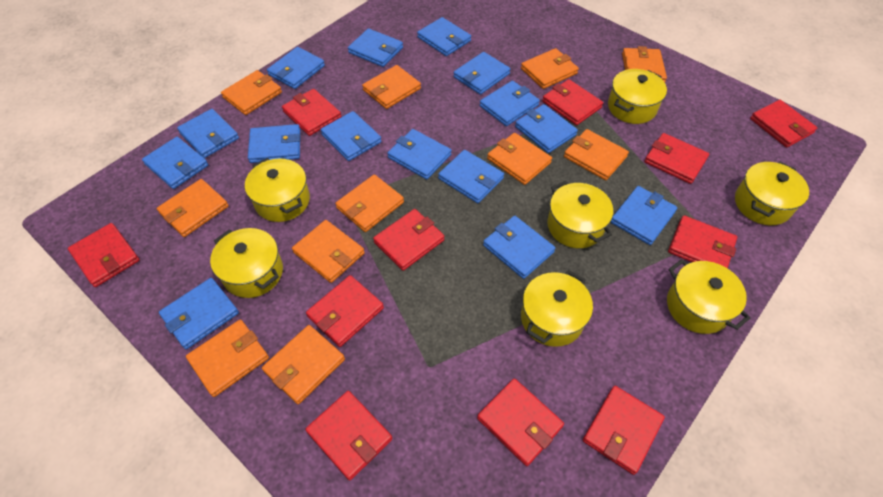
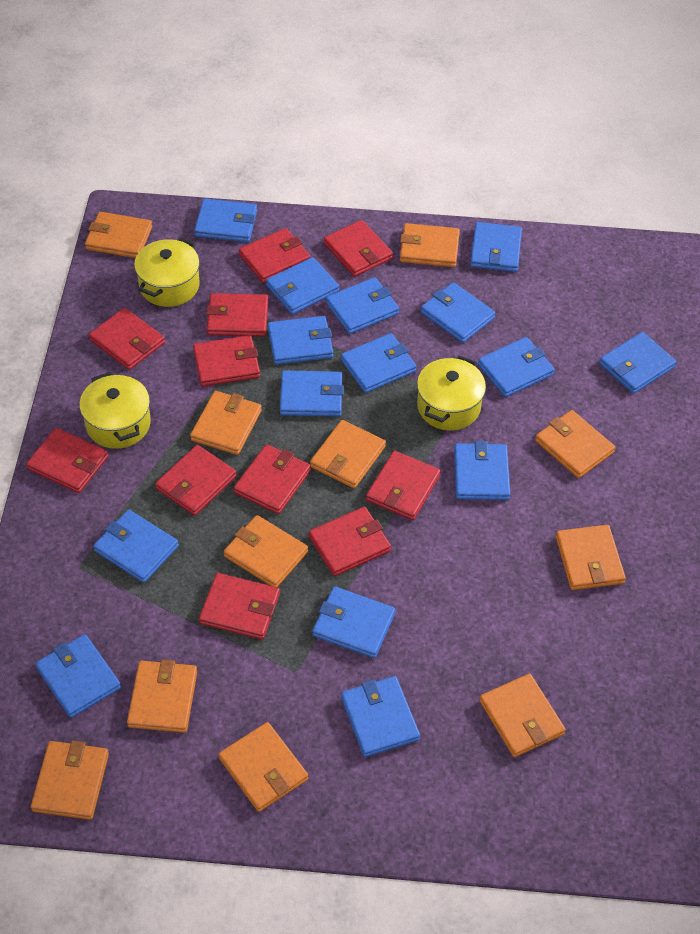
yellow pot: [210,228,283,298] [245,158,310,222] [521,270,593,347] [547,181,613,248] [608,69,667,124] [667,259,750,334] [735,161,809,225] = 7 -> [79,372,151,449] [134,238,200,307] [417,356,486,431] = 3

